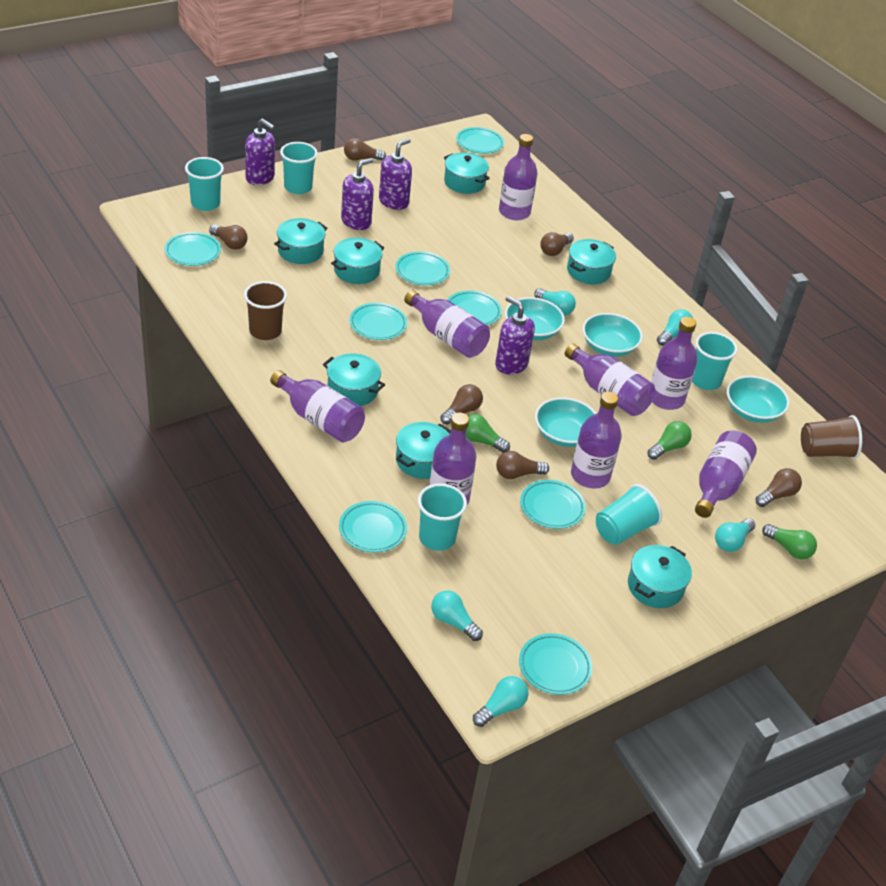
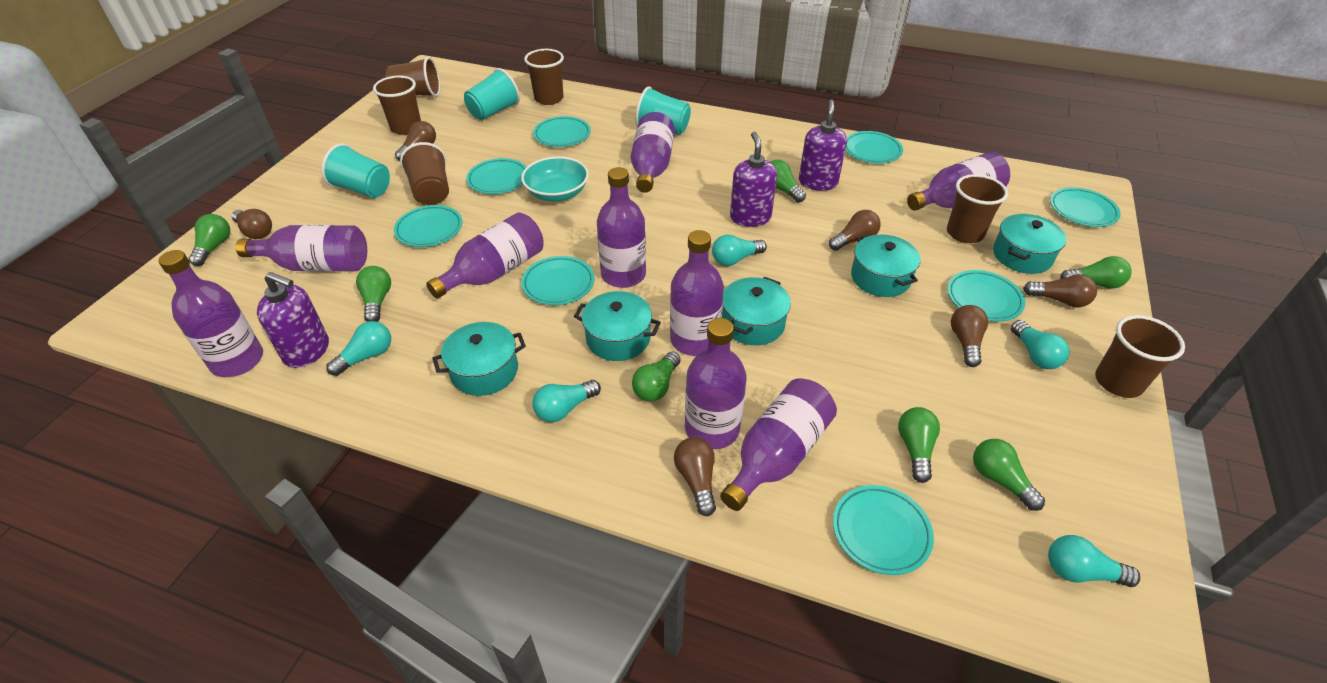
brown cup: [244,281,287,340] [801,415,862,459] = 2 -> [373,76,421,135] [386,57,440,97] [400,142,449,205] [524,49,564,105] [947,174,1008,243] [1095,315,1185,398] = 6
green light bulb: [466,414,510,453] [647,421,692,460] [762,524,817,560] = 3 -> [189,214,230,266] [356,266,391,322] [632,351,681,402] [771,160,806,203] [898,407,940,483] [973,439,1045,511] [1060,256,1132,289] = 7
purple bottle: [270,370,365,443] [404,290,490,358] [430,412,477,505] [499,134,538,220] [565,344,655,416] [571,392,622,488] [651,317,698,410] [695,430,757,518] = 8 -> [159,250,263,377] [236,225,367,272] [426,212,544,299] [597,167,646,288] [631,112,675,193] [670,230,724,356] [685,318,747,449] [720,378,837,511] [907,152,1010,211] = 9
purple soap dispenser: [245,118,275,185] [341,158,374,230] [379,138,412,210] [495,296,535,375] = 4 -> [257,272,329,368] [730,132,777,227] [799,99,847,191] = 3
turquoise bowl: [505,297,565,340] [535,397,597,447] [583,313,643,357] [727,376,789,423] = 4 -> [521,157,589,201] = 1
turquoise cup: [185,157,224,211] [280,142,318,194] [418,483,467,551] [596,484,662,545] [692,332,738,390] = 5 -> [321,143,390,198] [464,68,520,120] [635,86,691,135] = 3
turquoise pot: [274,218,327,264] [323,353,385,406] [331,238,384,284] [396,422,451,479] [444,152,490,194] [567,239,616,284] [628,545,692,608] = 7 -> [433,322,526,396] [574,291,661,361] [722,277,791,345] [851,234,920,297] [993,214,1066,274] = 5

